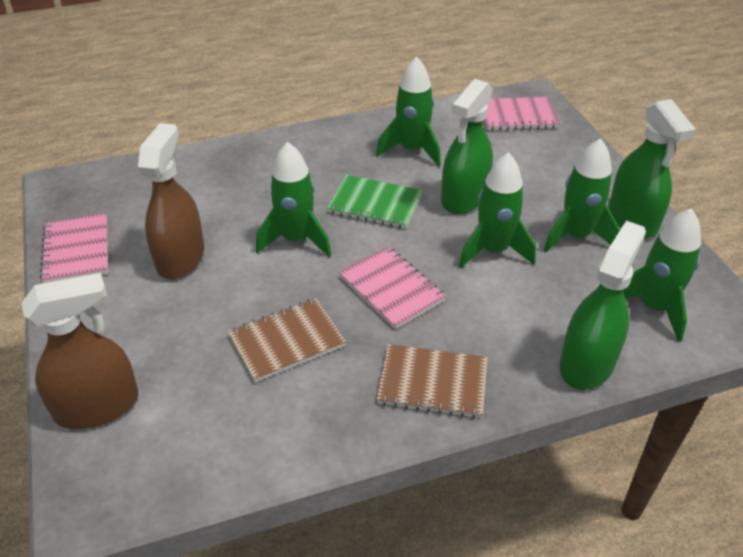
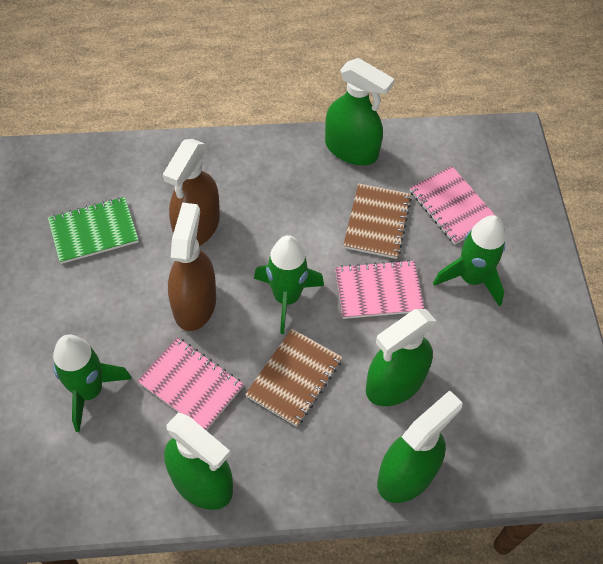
green rocket: [256,142,331,257] [376,57,441,167] [459,152,536,268] [543,138,620,252] [623,208,701,342] = 5 -> [53,334,132,432] [254,235,324,334] [433,215,505,306] = 3
green spray bottle: [441,79,493,214] [560,221,646,390] [609,99,696,238] = 3 -> [164,412,233,510] [325,58,394,165] [366,309,436,406] [377,390,462,503] = 4

